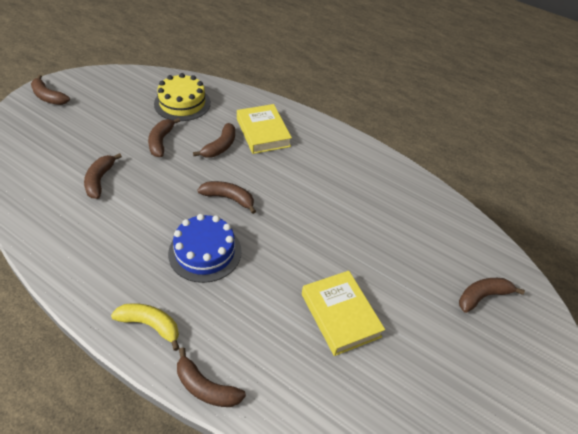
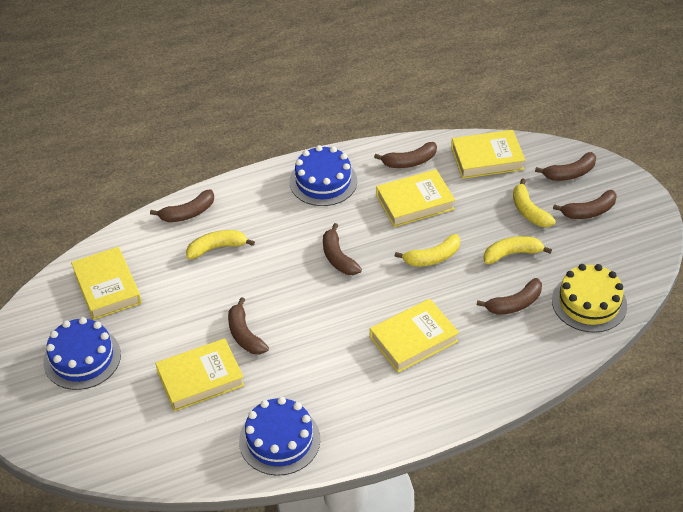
blue cake: [168,214,242,283] = 1 -> [43,317,121,390] [239,397,320,476] [290,145,357,206] = 3
yellow banana: [111,303,179,351] = 1 -> [186,230,255,259] [395,234,460,266] [483,236,552,264] [513,178,556,227] = 4
yellow book: [237,104,292,154] [302,271,385,356] = 2 -> [71,247,142,320] [155,338,245,411] [370,299,459,373] [376,169,455,227] [451,130,526,179] = 5

